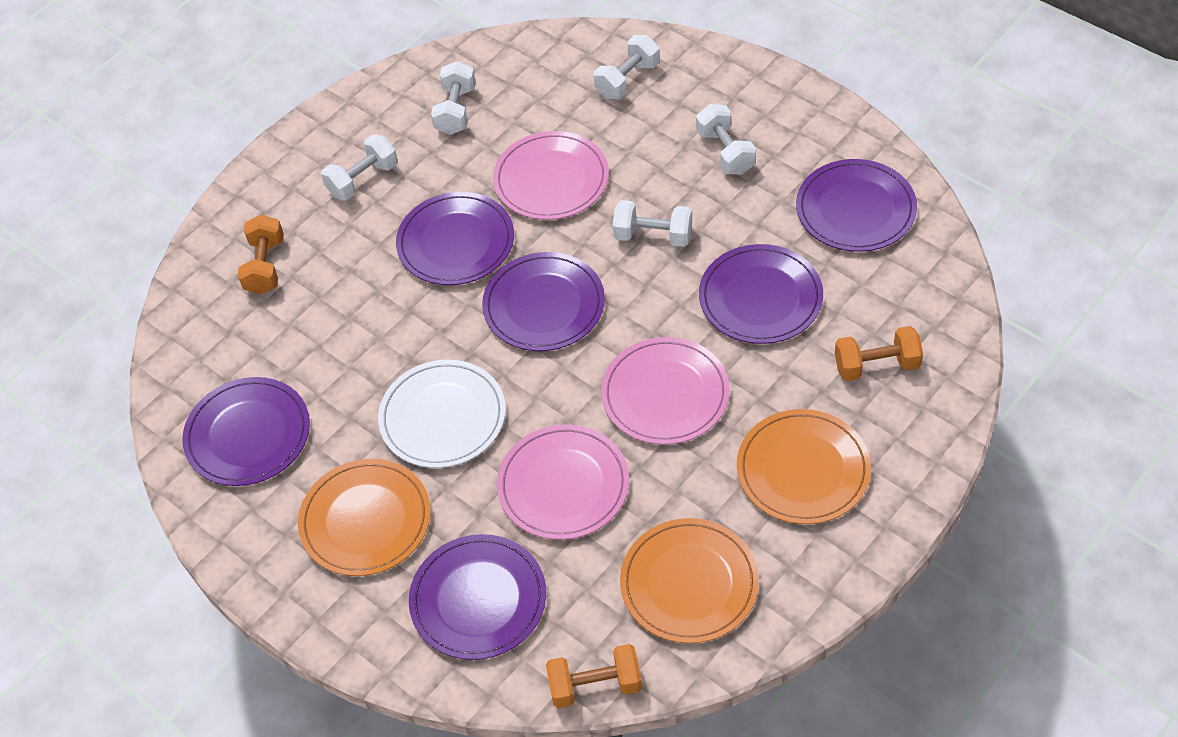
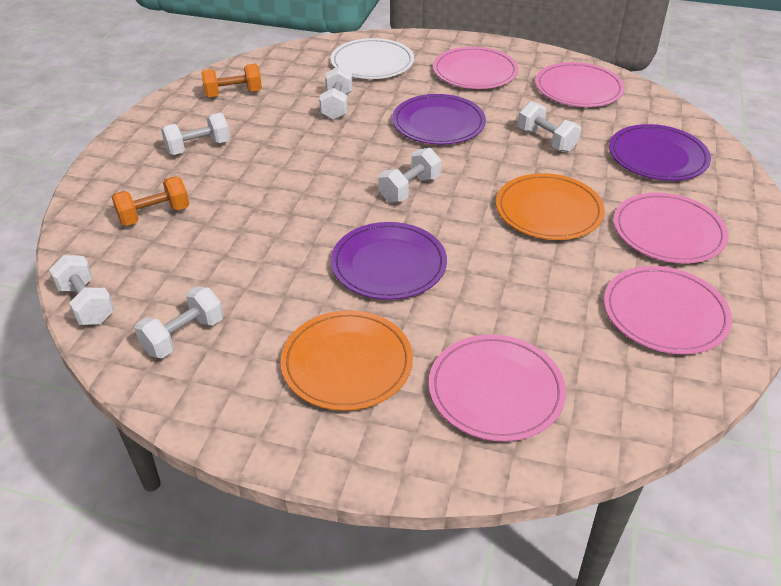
orange dumbbell: [238,215,284,294] [546,644,642,708] [835,326,923,381] = 3 -> [112,176,189,226] [201,64,262,98] = 2
orange plate: [298,459,431,576] [620,518,759,643] [737,409,871,524] = 3 -> [281,310,413,411] [496,173,605,240] = 2
pink plate: [493,131,609,220] [497,424,629,540] [601,337,730,445] = 3 -> [429,334,566,442] [433,47,518,89] [535,62,625,107] [604,266,732,354] [614,192,728,264] = 5
purple plate: [182,377,310,486] [396,192,514,285] [409,534,546,660] [482,252,605,351] [699,244,823,344] [796,159,917,252] = 6 -> [331,222,447,300] [392,94,486,145] [609,124,711,181] = 3
white dumbbell: [321,134,398,201] [431,61,476,135] [594,35,660,99] [613,200,692,247] [696,104,756,175] = 5 -> [49,255,115,325] [134,287,223,358] [161,113,230,155] [319,66,353,120] [378,148,441,203] [518,101,581,152] = 6

